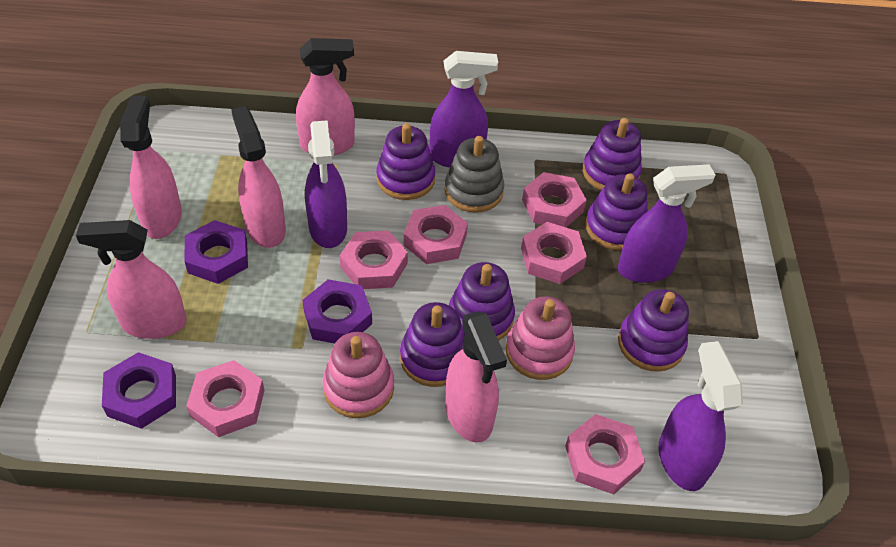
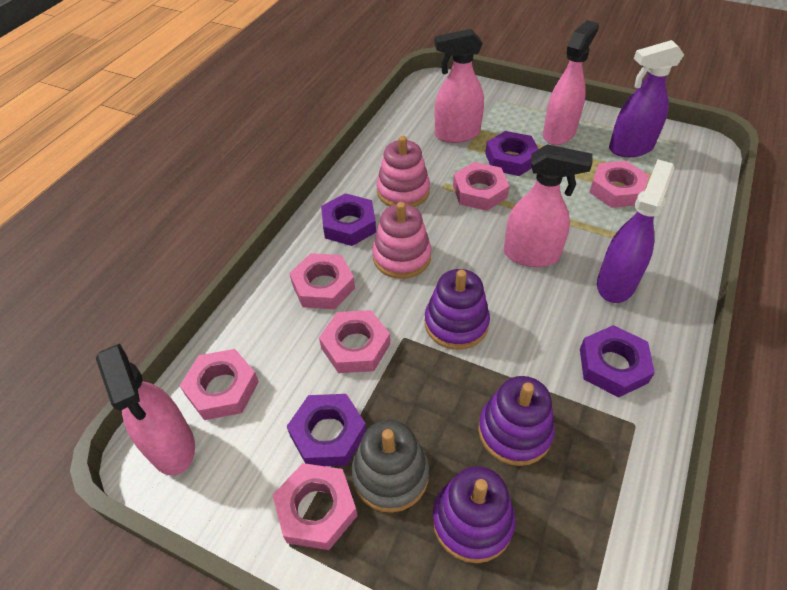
pink spray bottle: [76,220,186,339] [120,96,182,239] [231,106,286,248] [296,38,355,155] [445,311,507,443] = 5 -> [96,343,195,475] [434,29,484,143] [504,144,592,267] [543,20,599,145] = 4
purple nut: [102,352,176,429] [184,220,248,284] [302,279,372,343] = 3 -> [287,394,366,466] [321,193,376,246] [485,131,538,176] [580,325,655,398] = 4
purple spray bottle: [305,120,347,248] [430,51,498,168] [618,164,715,283] [659,341,743,491] = 4 -> [597,160,674,303] [609,40,684,157] = 2
purple stacking toy: [376,123,435,200] [400,302,465,387] [449,262,515,341] [583,118,642,190] [585,173,648,251] [618,289,689,372] = 6 -> [425,269,490,350] [432,466,516,563] [478,376,555,466] = 3

